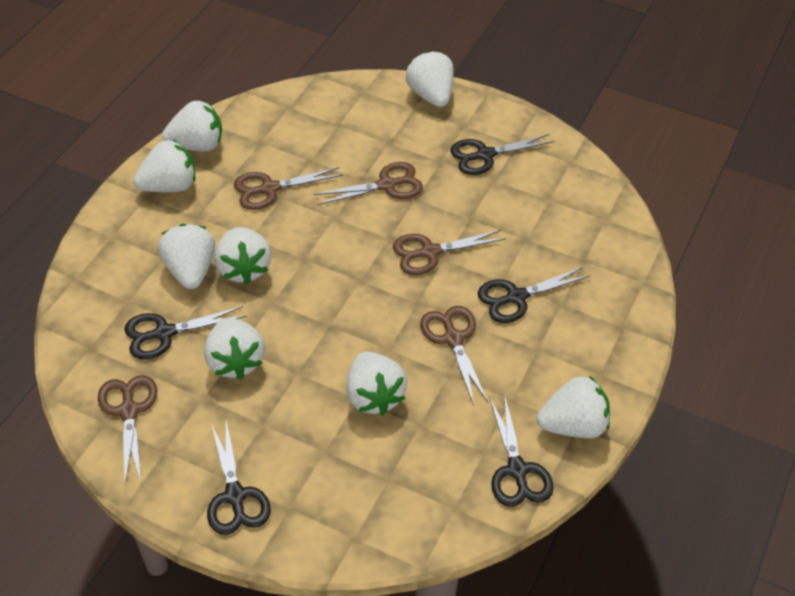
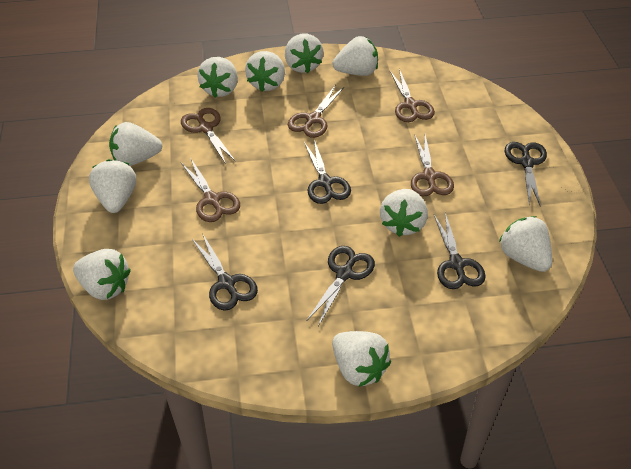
white strawberry: [133,140,195,192] [158,224,215,289] [162,101,222,151] [204,317,265,380] [214,227,271,285] [346,352,407,415] [406,51,454,107] [537,376,610,438] = 8 -> [73,249,131,300] [89,159,136,213] [109,122,162,166] [197,57,238,98] [245,51,285,92] [285,34,323,74] [332,36,378,76] [332,331,391,387] [380,189,428,237] [499,216,552,272] = 10

